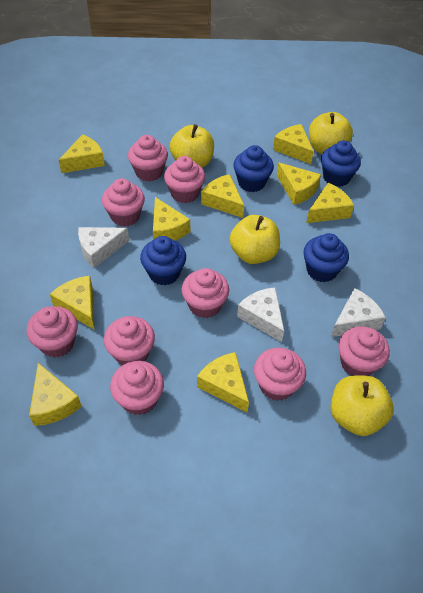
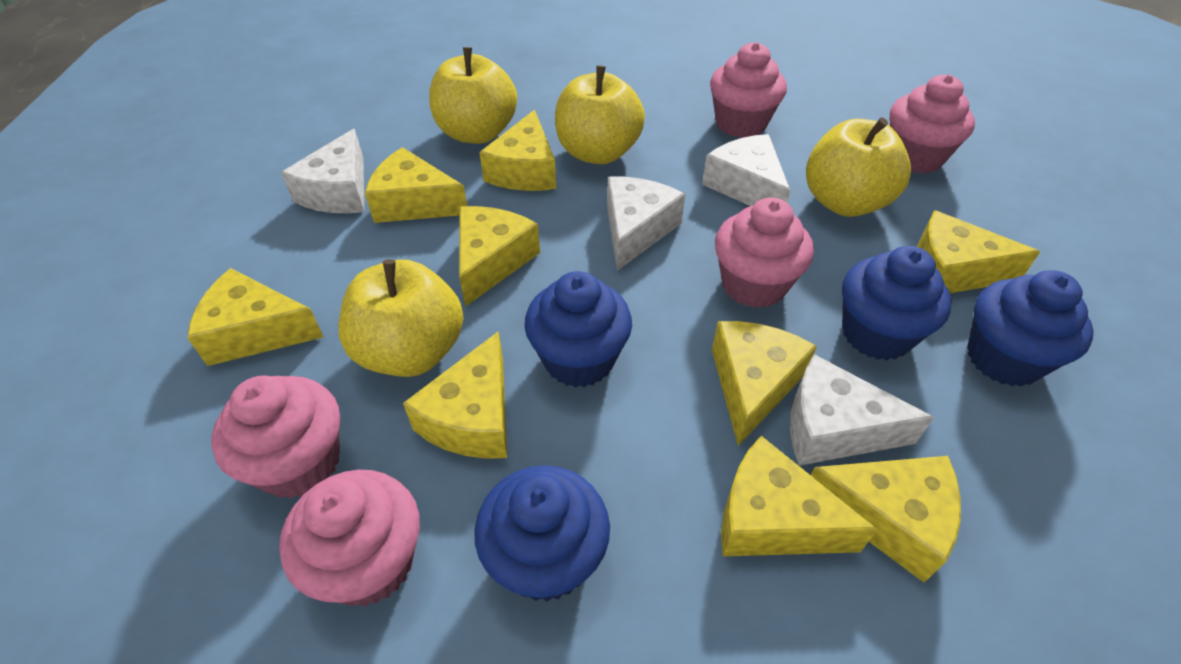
pink cupcake: [27,306,78,358] [102,178,145,227] [104,316,155,365] [110,361,164,415] [128,135,168,181] [164,156,205,203] [182,268,229,318] [254,347,306,401] [338,326,390,376] = 9 -> [211,375,340,499] [279,470,420,606] [710,42,787,138] [715,197,814,308] [890,74,975,174] = 5
white cheese: [78,227,129,268] [237,287,284,342] [331,288,386,337] = 3 -> [281,129,364,213] [607,177,685,271] [702,134,791,206] [790,354,934,466] = 4

